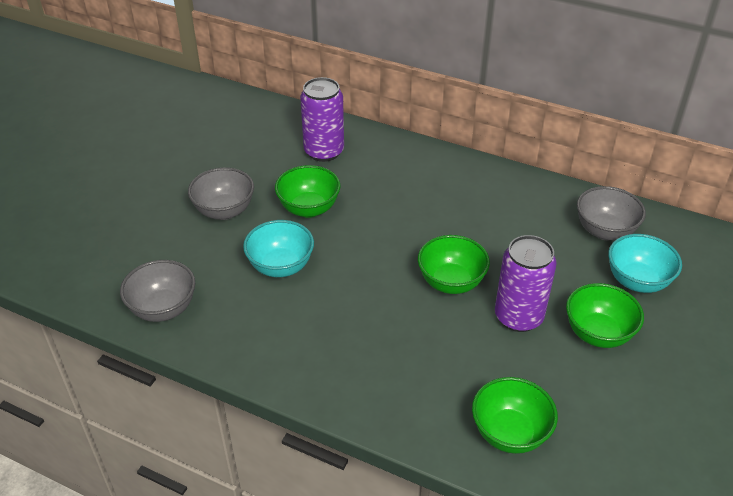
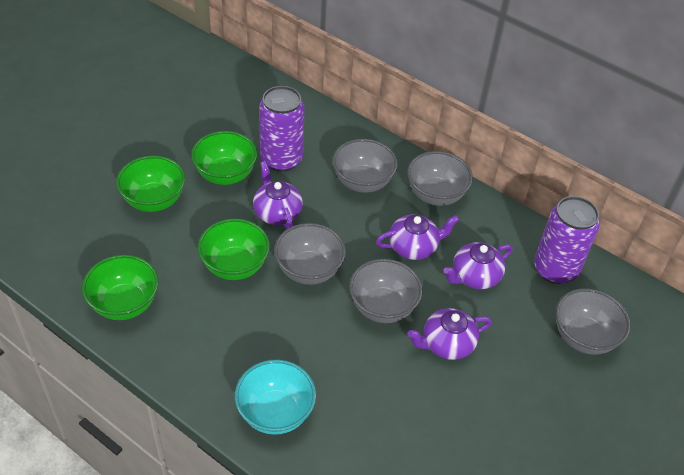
grey bowl: [120,260,195,322] [188,167,254,220] [577,186,646,240] = 3 -> [274,223,346,285] [332,139,398,193] [349,259,423,323] [407,151,473,206] [556,288,631,355] = 5
purple teapot: none = 0 -> [253,161,303,229] [376,214,459,260] [407,308,492,360] [443,242,513,289] = 4
turquoise bowl: [243,220,314,277] [608,234,682,293] = 2 -> [235,360,316,435] = 1

